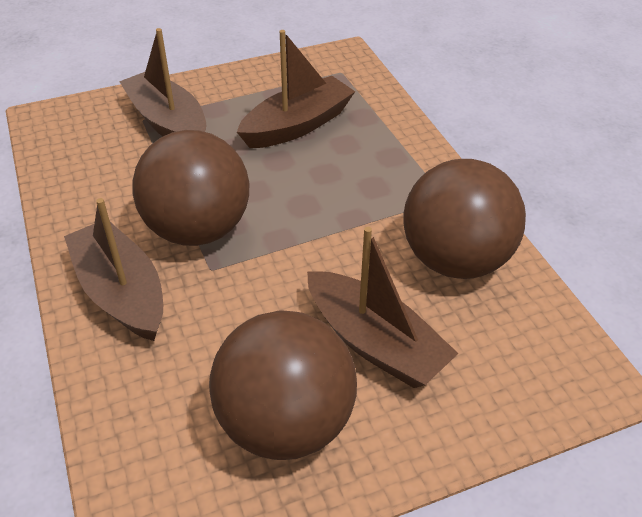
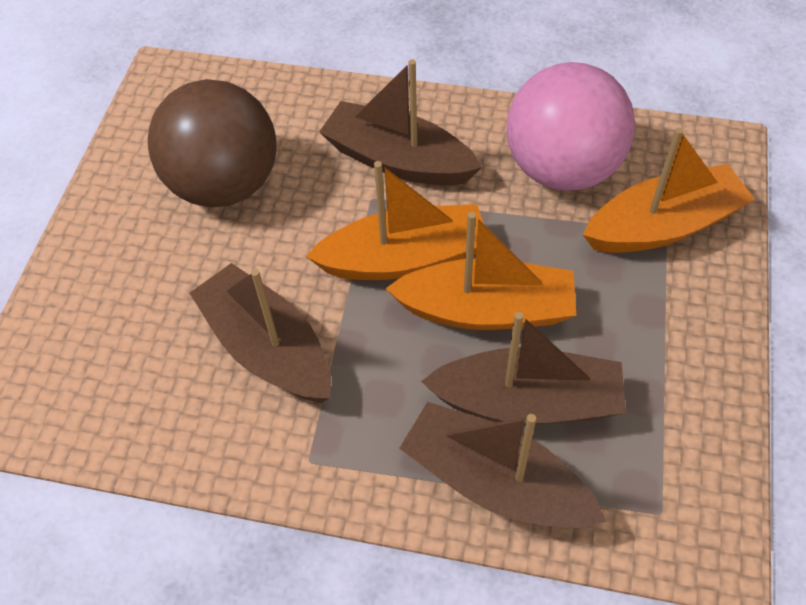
brown ball: [132,130,249,246] [209,310,357,460] [403,159,526,279] = 3 -> [148,79,276,207] = 1
orange boat: none = 0 -> [306,161,484,280] [385,212,577,330] [583,128,755,253] = 3
pink ball: none = 0 -> [506,62,635,191] = 1

